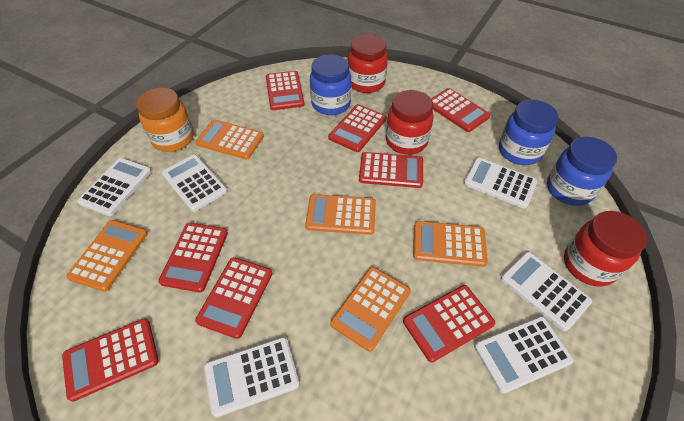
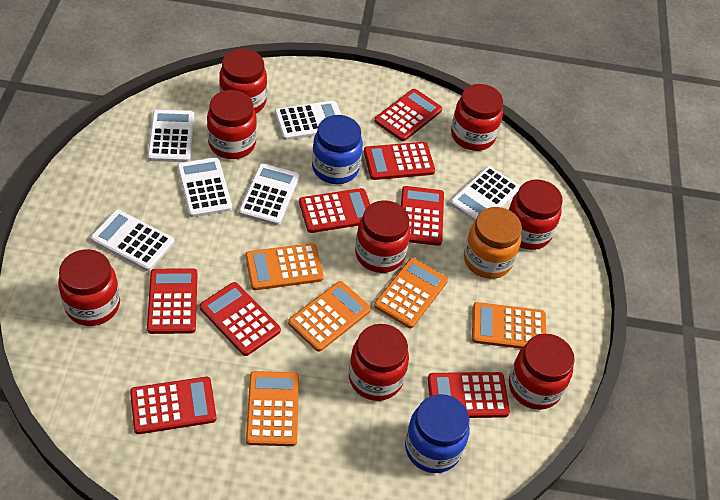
blue jar: [310,54,352,115] [499,100,559,165] [547,137,617,206] = 3 -> [312,115,363,184] [405,394,470,473] = 2
red jar: [348,34,388,93] [386,90,434,155] [564,211,647,286] = 3 -> [58,249,120,326] [207,90,257,159] [219,49,267,113] [349,324,409,401] [355,200,410,273] [451,84,503,151] [509,179,563,250] [509,334,575,410] = 8

